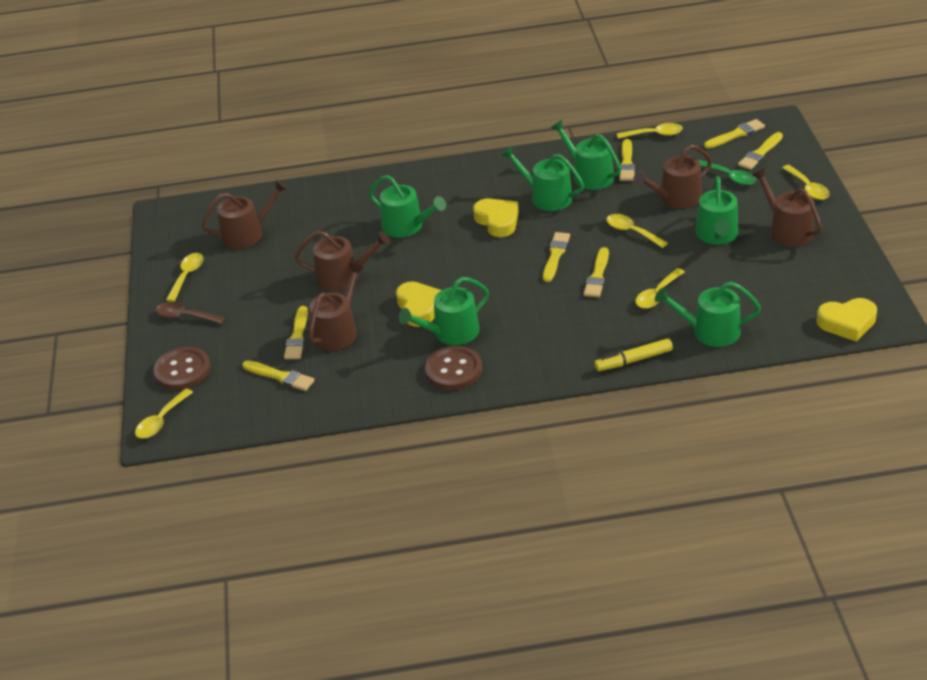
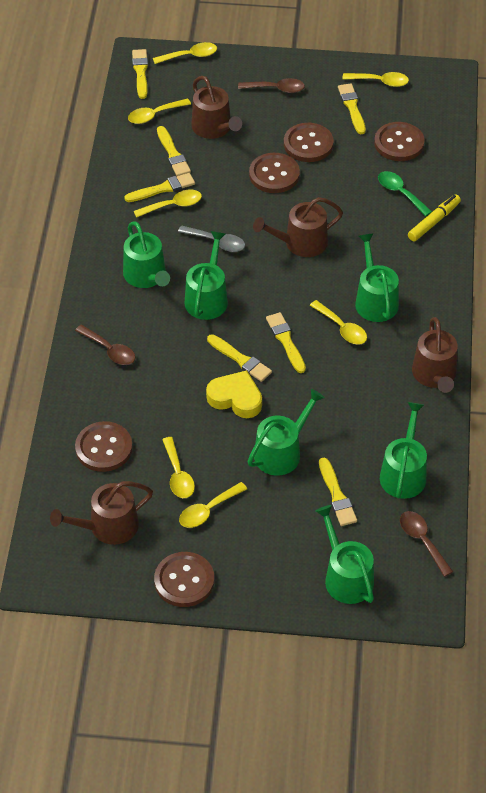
brown button: [153,347,211,390] [425,346,482,390] = 2 -> [75,421,133,472] [154,552,214,607] [249,153,300,193] [284,123,334,162] [374,122,425,161] = 5
brown spoon: [156,302,225,324] = 1 -> [75,325,135,365] [238,78,305,93] [400,511,453,577] = 3
brown watering can: [202,180,288,249] [295,231,390,291] [308,263,364,351] [633,145,712,208] [752,168,822,246] = 5 -> [50,481,153,545] [191,76,242,139] [253,197,343,257] [412,317,458,393] = 4
grey spoon: none = 0 -> [178,225,245,252] = 1
yellow heart: [396,281,441,327] [473,198,519,237] [817,298,877,341] = 3 -> [206,370,262,418] = 1
yellow spoon: [135,388,193,439] [166,253,203,302] [606,214,668,248] [617,123,683,139] [635,268,685,309] [782,165,830,200] = 6 -> [128,98,191,124] [134,190,202,218] [153,42,217,64] [162,437,195,498] [179,482,247,528] [310,300,367,345] [342,72,409,87] = 7

